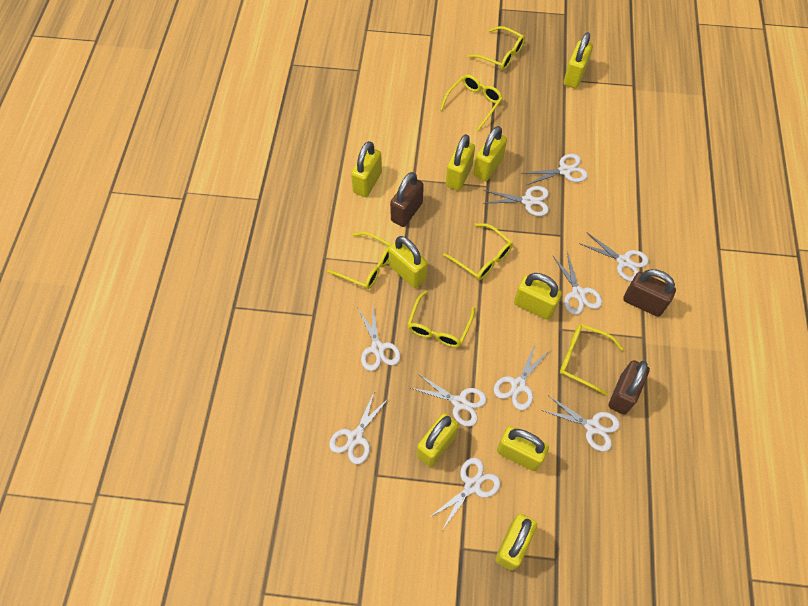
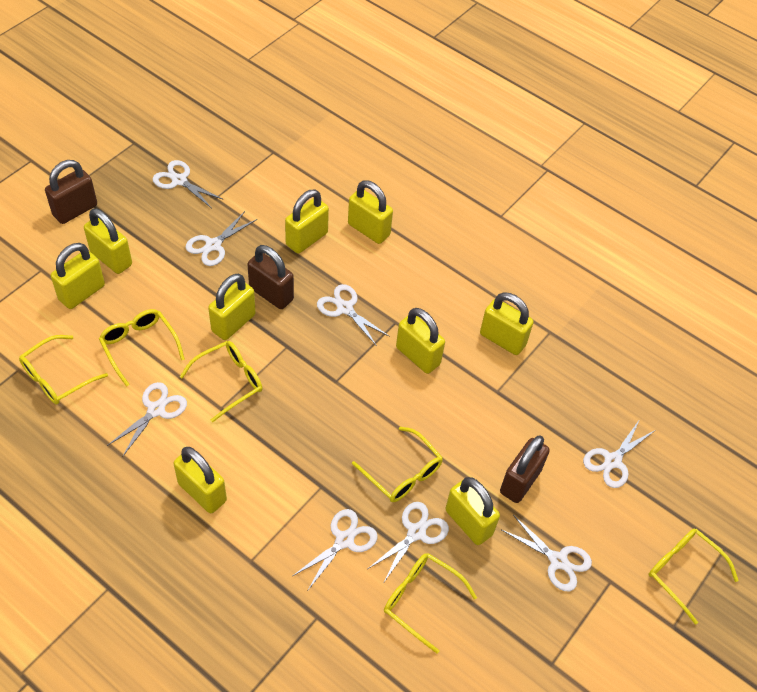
white scissors: [329,390,389,464] [357,307,401,371] [411,373,487,426] [430,458,501,532] [484,186,549,216] [494,344,550,410] [525,154,588,185] [541,396,620,452] [553,252,602,315] [579,232,649,282] = 10 -> [107,382,187,457] [152,160,224,208] [185,211,257,266] [293,509,378,590] [317,284,390,346] [368,502,449,582] [502,515,592,591] [583,419,656,488] = 8

